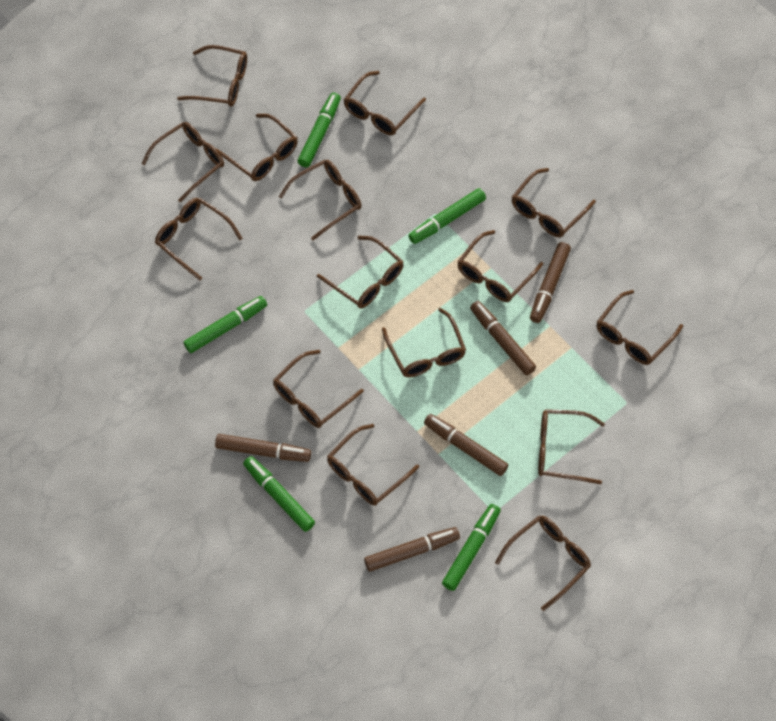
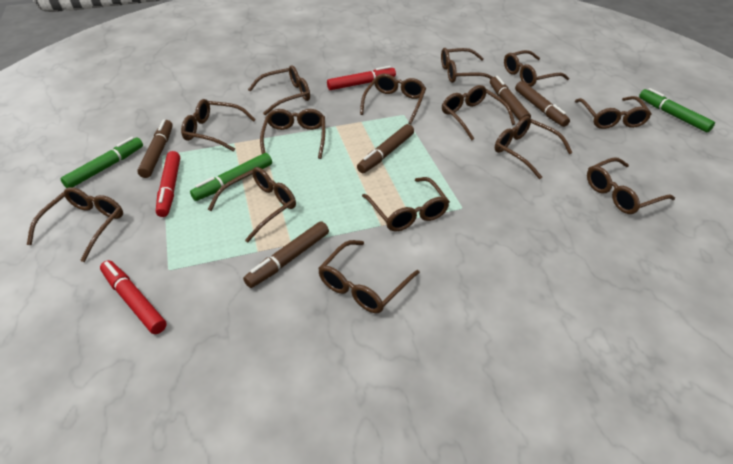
brown glasses: [141,122,224,202] [155,198,243,280] [177,45,247,107] [216,114,298,181] [273,350,364,428] [279,160,362,240] [317,236,404,309] [327,424,419,506] [344,71,426,135] [382,308,466,377] [457,230,543,302] [495,515,591,611] [512,168,596,237] [538,409,605,484] [596,290,683,365] = 15 -> [27,187,123,262] [181,99,256,152] [208,167,296,243] [248,65,310,115] [260,109,325,159] [318,240,420,313] [360,74,426,124] [362,177,450,231] [441,48,492,83] [442,85,515,140] [495,116,573,179] [504,50,569,87] [575,96,651,129] [587,157,675,214] = 14
green marker: [184,296,267,353] [243,456,315,532] [298,92,341,167] [408,188,486,244] [442,504,501,591] = 5 -> [60,137,143,188] [190,153,272,201] [639,88,715,132] = 3
red marker: none = 0 -> [100,260,167,334] [156,151,180,217] [327,66,396,90] = 3

